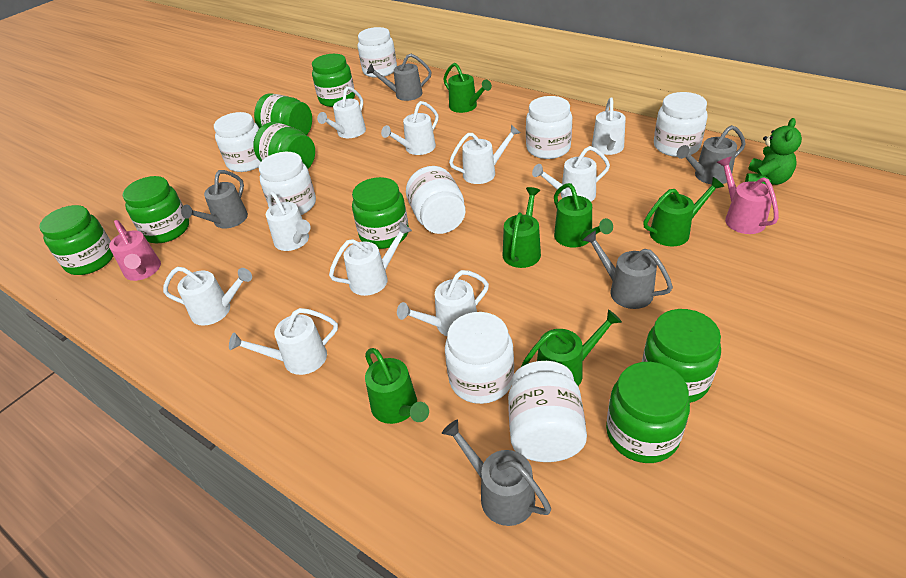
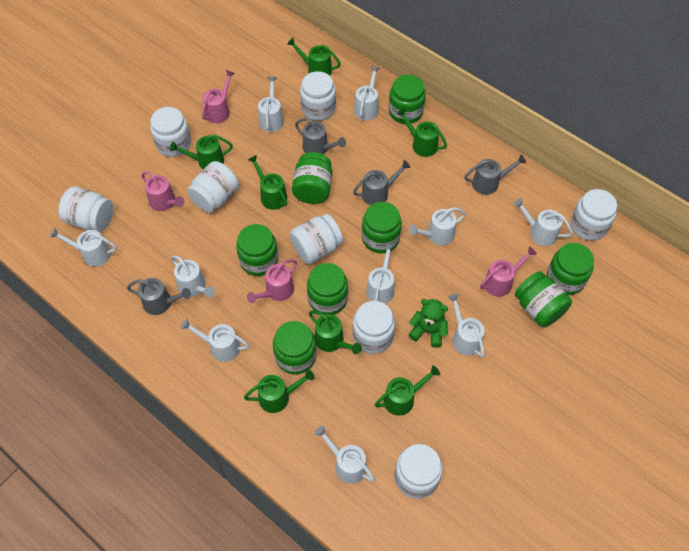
green watering can: [365,348,429,424] [443,63,492,113] [503,187,541,268] [520,309,622,386] [554,183,613,247] [643,177,724,246] = 6 -> [170,134,233,169] [244,369,315,413] [248,155,287,210] [287,38,341,75] [309,311,362,354] [375,366,440,416] [397,108,447,157] = 7
grey watering can: [181,170,248,228] [367,54,431,101] [442,420,551,526] [583,230,673,309] [677,125,746,184] = 5 -> [127,278,191,315] [295,118,346,154] [353,160,411,205] [464,155,526,195] = 4
pink watering can: [109,220,161,281] [717,157,779,234] = 2 -> [141,171,184,211] [201,70,235,123] [247,259,297,303] [480,246,537,297] = 4

